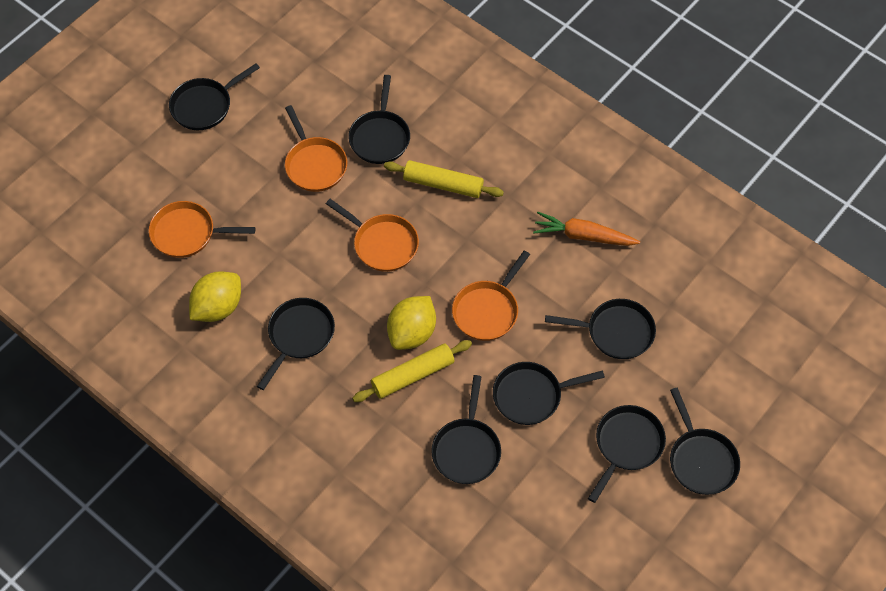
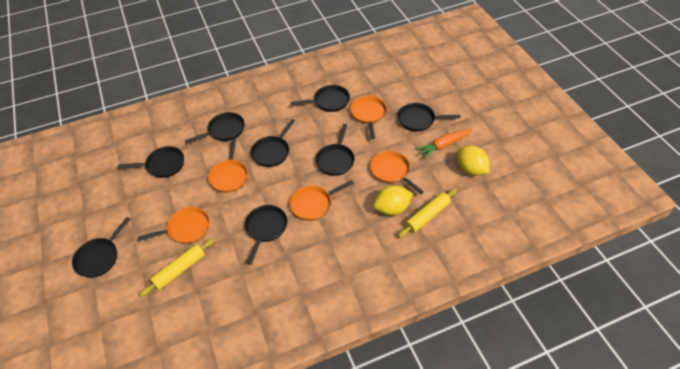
orange pan: [149,201,255,258] [285,105,347,192] [326,199,419,272] [452,251,530,341] = 4 -> [137,207,210,244] [208,138,248,193] [289,180,354,221] [350,96,387,139] [370,151,424,194] = 5

